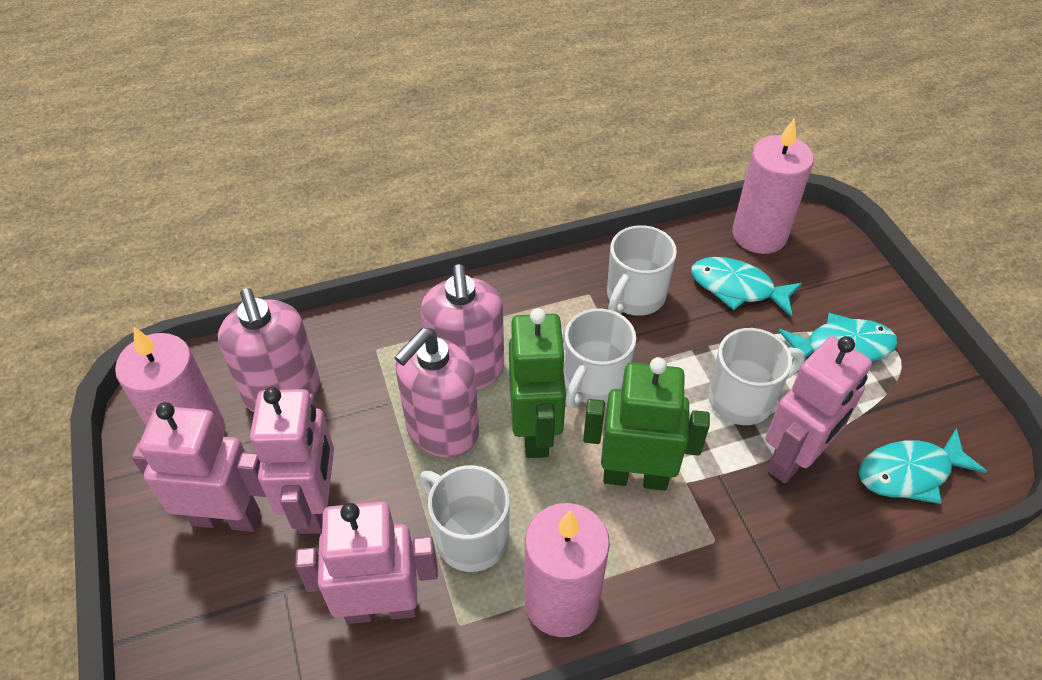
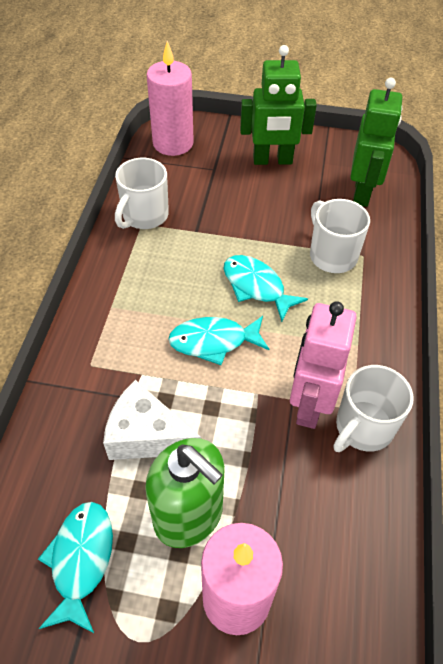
green soap dispenser: none = 0 -> [145,438,225,548] = 1
pink candle: [115,327,225,437] [524,503,610,637] [732,118,814,254] = 3 -> [147,41,194,156] [201,523,283,635] = 2
pink robot: [131,402,266,532] [250,387,334,534] [295,501,438,624] [765,336,872,483] = 4 -> [290,301,357,429] = 1
pink soap dispenser: [218,288,320,412] [394,328,479,458] [421,264,504,390] = 3 -> none = 0
white cheese: none = 0 -> [103,380,201,460] = 1
white mug: [420,465,510,572] [564,308,636,409] [607,225,677,316] [708,328,805,425] = 4 -> [115,158,169,229] [310,199,370,273] [334,365,414,452] = 3

